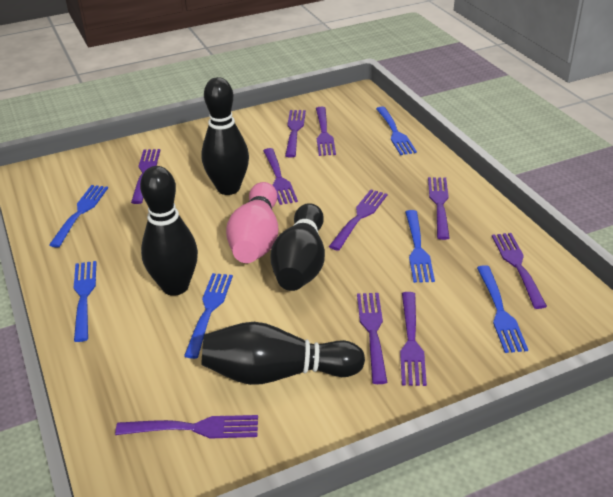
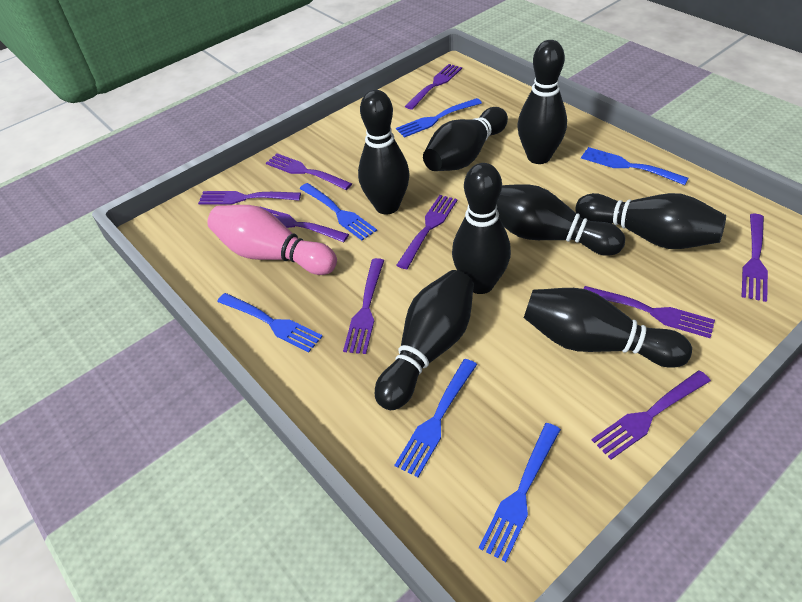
black bowling pin: [140,166,198,296] [201,77,249,195] [202,322,365,385] [271,203,325,291] = 4 -> [358,90,410,215] [375,270,474,410] [423,107,508,171] [452,163,511,294] [497,184,625,256] [518,40,567,164] [524,288,692,368] [576,193,726,249] = 8
purple fork: [115,415,258,439] [131,149,160,204] [263,148,298,205] [285,110,306,157] [316,107,336,156] [329,190,388,251] [357,293,387,384] [400,292,427,386] [428,177,450,240] [492,233,547,309] = 10 -> [198,191,301,205] [261,207,349,242] [266,153,352,190] [343,258,384,354] [396,195,457,269] [405,64,462,110] [583,286,715,338] [592,371,711,460] [742,214,768,302] = 9

